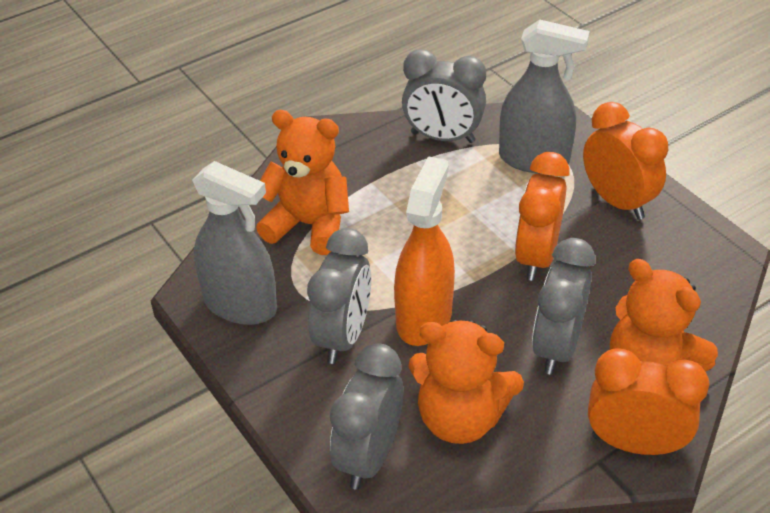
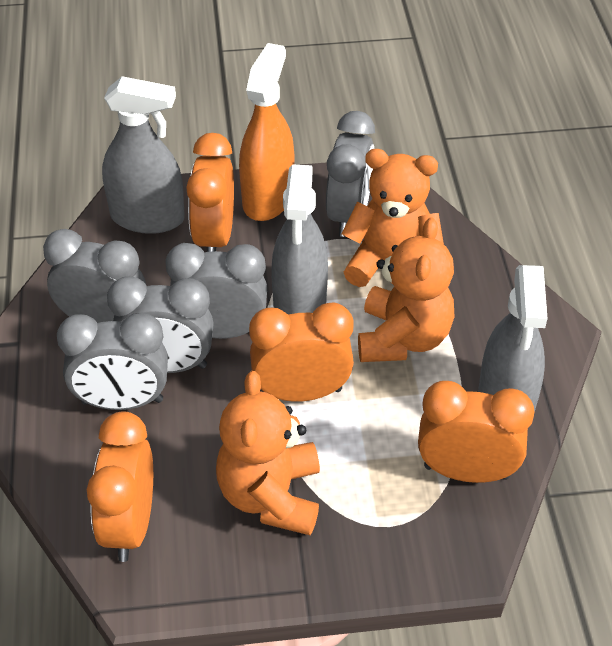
grey clock: [307,228,371,364] [330,343,403,490] [402,49,486,143] [532,238,595,375] = 4 -> [43,229,146,323] [57,313,168,410] [107,276,214,373] [165,243,267,339] [326,111,375,237] = 5
grey spray bottle: [192,161,277,325] [499,19,590,173] = 2 -> [102,76,185,234] [271,164,328,315] [478,265,548,428] = 3
orange clock: [515,152,570,281] [583,102,668,220] [588,348,710,455] = 3 -> [87,411,153,562] [186,133,234,252] [249,302,354,402] [418,381,535,483] = 4

